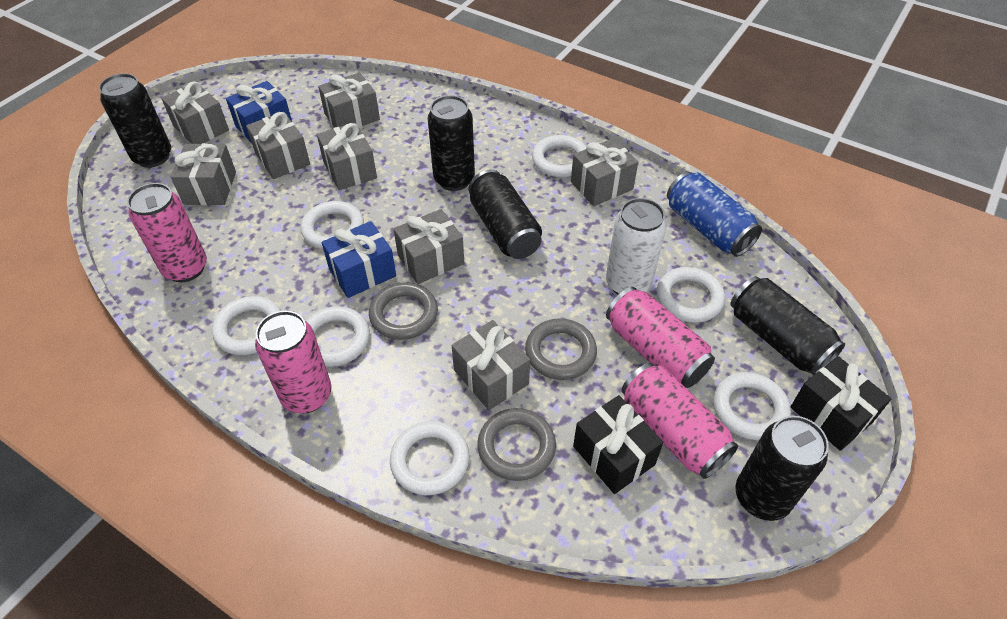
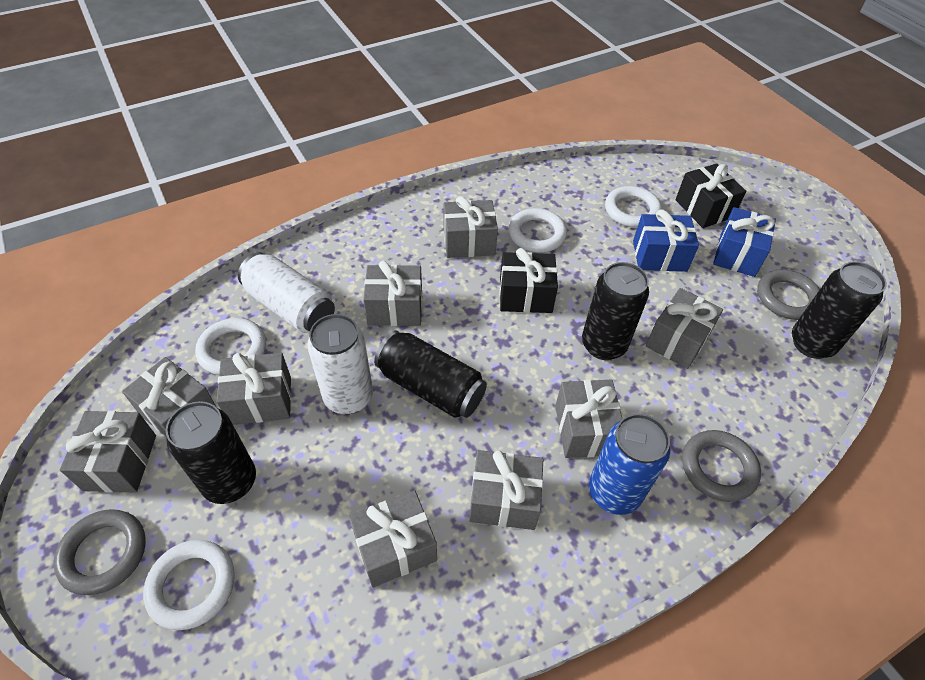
black can: [99,73,171,168] [428,95,475,191] [468,169,542,259] [730,276,845,376] [735,416,829,521] = 5 -> [166,401,256,504] [374,330,487,418] [582,262,649,360] [792,262,887,359] = 4
grey gift: [161,81,229,144] [171,143,236,205] [246,112,310,179] [317,123,377,190] [318,72,380,128] [393,209,464,284] [452,320,530,410] [571,138,638,206] = 8 -> [60,411,156,493] [122,357,216,437] [217,353,291,425] [349,490,437,588] [363,261,422,326] [444,196,498,258] [469,450,543,530] [555,380,622,458] [646,288,723,369] = 9
pink can: [127,183,207,282] [255,311,331,413] [606,287,715,388] [622,363,738,479] = 4 -> none = 0
white can: [606,198,667,295] = 1 -> [238,252,335,333] [307,314,373,414] = 2
white ring: [212,296,281,355] [301,201,364,249] [306,306,370,367] [390,421,469,495] [532,135,586,177] [656,267,725,323] [713,372,791,440] = 7 -> [143,540,235,630] [195,318,266,375] [508,208,567,252] [605,186,662,228] = 4

